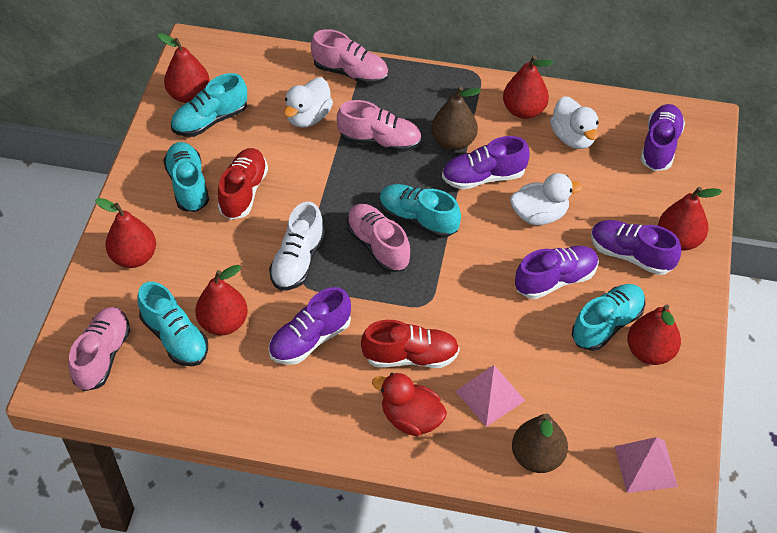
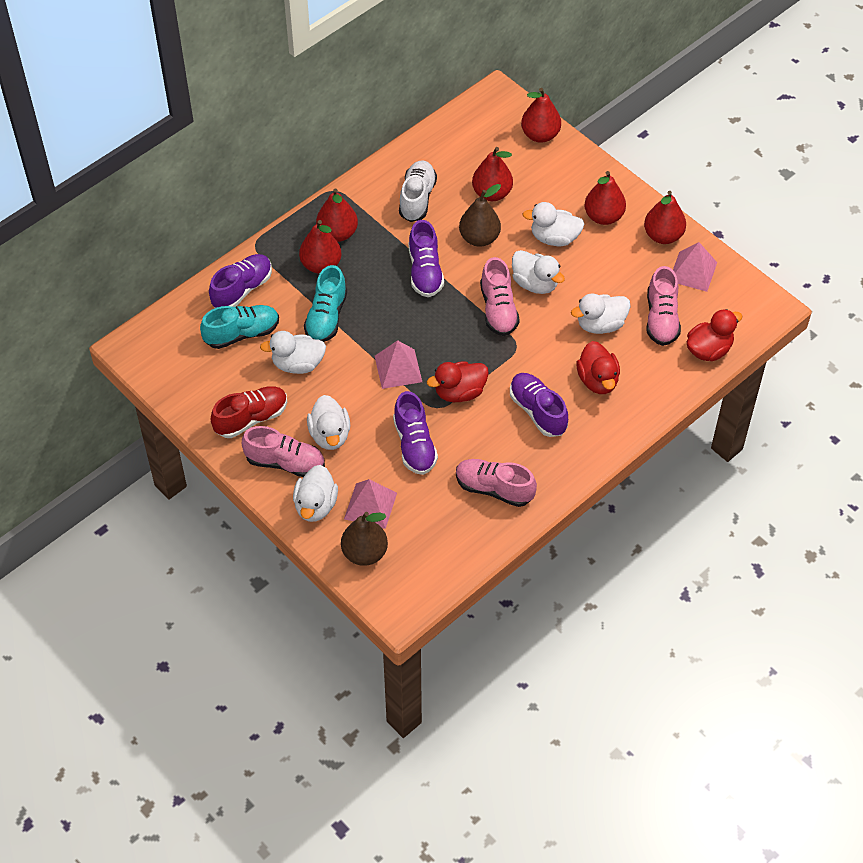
pink pyramid: [455,365,525,427] [615,437,678,493] = 2 -> [344,479,397,529] [375,340,422,389] [673,242,717,292] = 3
purple shoe: [268,287,351,365] [442,136,530,190] [515,246,599,299] [591,220,681,275] [641,104,685,171] = 5 -> [209,254,272,308] [393,391,438,475] [408,220,444,297] [510,373,568,437] = 4
red duck: [372,373,447,436] = 1 -> [427,361,489,402] [576,341,620,394] [686,309,742,361] = 3
red shoe: [218,148,268,220] [361,320,460,368] = 2 -> [210,386,287,438] = 1
turquoise shoe: [138,282,208,366] [163,142,209,212] [171,73,247,137] [379,184,461,238] [572,284,646,351] = 5 -> [200,305,279,349] [304,265,347,342] = 2
white duck: [284,77,333,128] [510,173,582,225] [550,96,599,149] = 3 -> [260,331,326,374] [293,465,338,522] [307,395,350,450] [512,250,565,294] [522,202,584,246] [571,293,631,334] = 6

